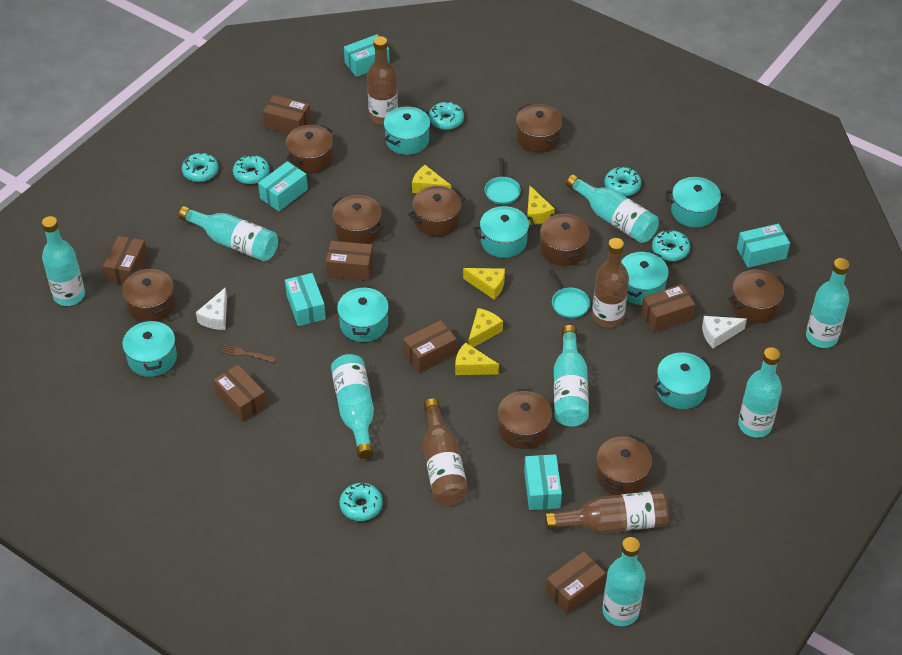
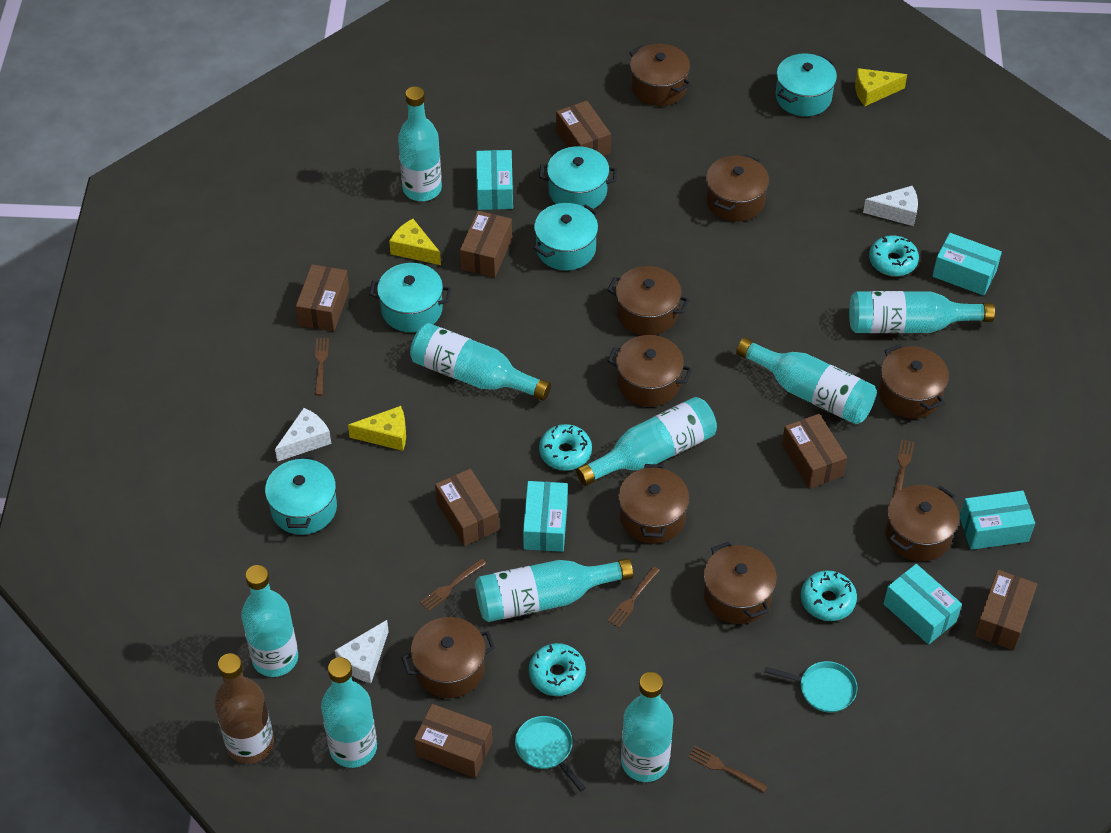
brown bottle: [367,36,398,125] [423,399,468,506] [545,490,669,533] [592,238,629,328] = 4 -> [214,653,274,764] = 1
brown fork: [221,345,276,362] = 1 -> [315,338,329,396] [420,558,487,611] [608,566,660,628] [688,746,768,793] [893,440,914,496] = 5
turquoise bottle: [42,216,85,306] [179,206,278,261] [331,354,374,459] [554,325,589,426] [566,174,659,243] [602,537,646,626] [738,347,782,438] [806,258,850,348] = 8 -> [241,565,298,677] [321,657,377,768] [398,87,442,201] [410,323,551,401] [475,558,633,622] [576,397,717,486] [621,672,673,782] [736,337,877,424] [849,291,995,333] = 9
turquoise donut: [182,153,218,182] [233,154,269,184] [340,483,383,521] [429,102,464,130] [604,166,641,196] [652,230,690,261] = 6 -> [529,643,586,696] [539,424,592,470] [801,571,857,621] [869,235,919,276] = 4
turquoise pot: [122,319,177,377] [337,286,389,342] [384,107,430,155] [473,206,535,258] [621,251,669,305] [653,352,713,409] [666,177,726,227] = 7 -> [265,456,337,535] [369,263,452,332] [533,203,598,270] [539,146,617,209] [776,54,837,116] = 5
white cheese: [196,287,227,330] [702,316,747,348] = 2 -> [275,408,331,462] [335,620,389,683] [863,186,918,226] = 3
yellow cheese: [412,165,452,193] [455,342,499,375] [463,268,505,300] [468,308,503,347] [527,185,555,225] = 5 -> [348,406,406,451] [389,219,441,265] [855,68,907,106] = 3

